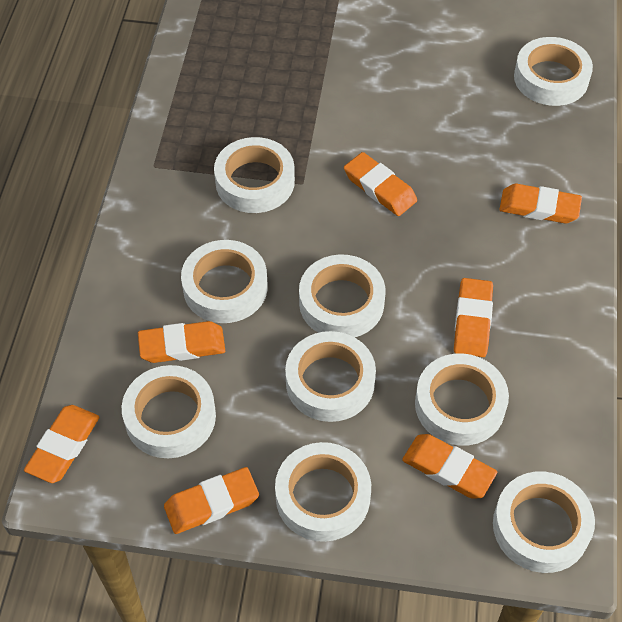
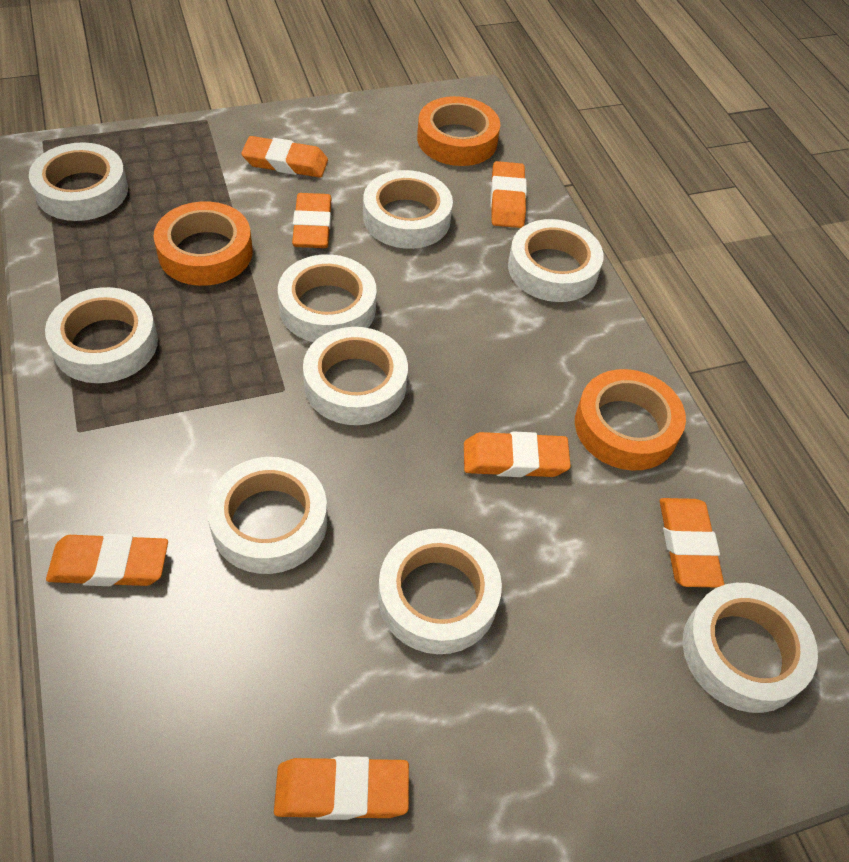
orange tape: none = 0 -> [154,202,253,286] [417,96,500,166] [575,369,686,471] = 3

